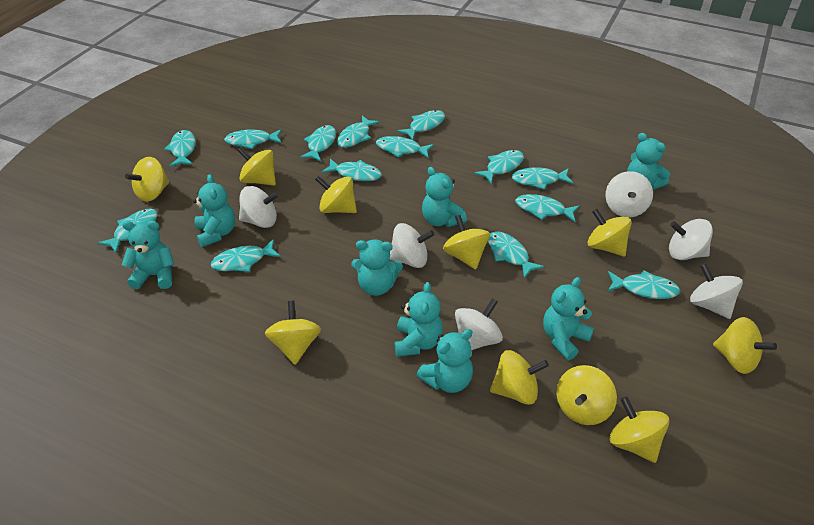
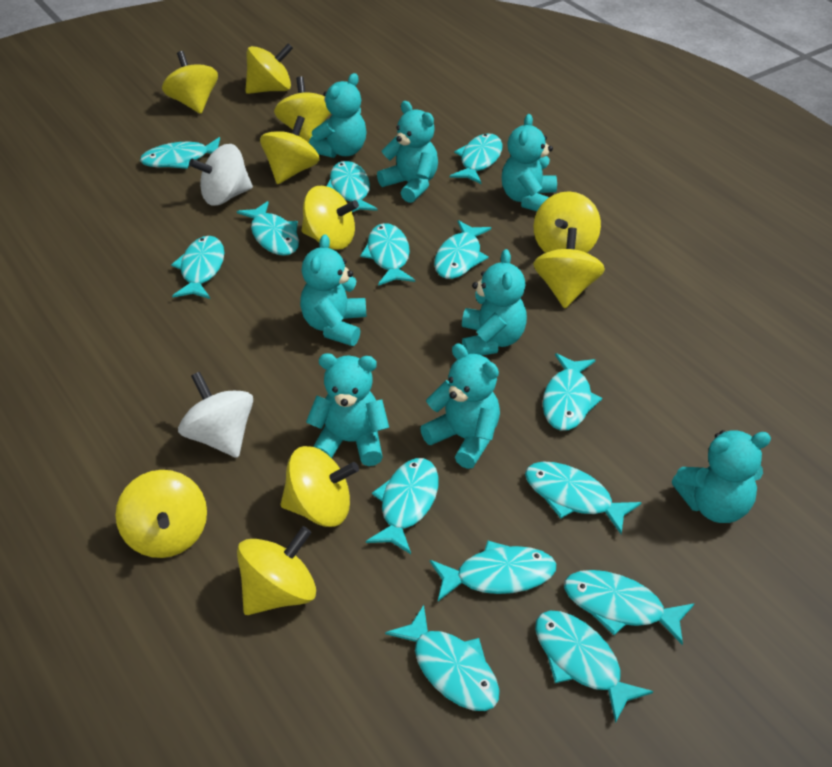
white spinning top: [239,186,279,228] [389,223,434,268] [455,298,503,350] [606,171,653,218] [669,219,713,260] [690,263,743,319] = 6 -> [178,372,253,458] [189,144,253,206] = 2

